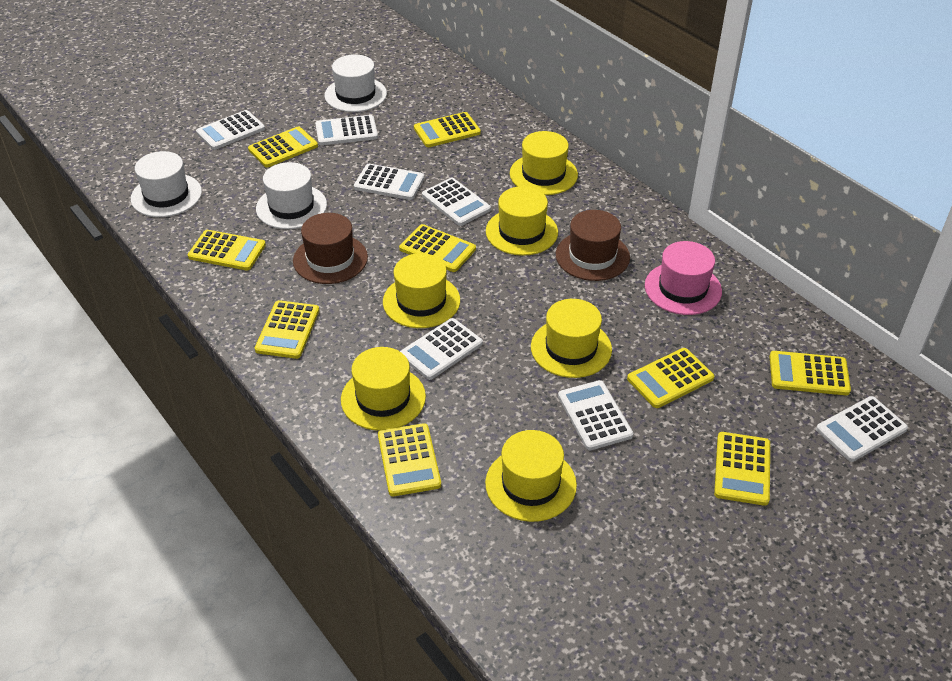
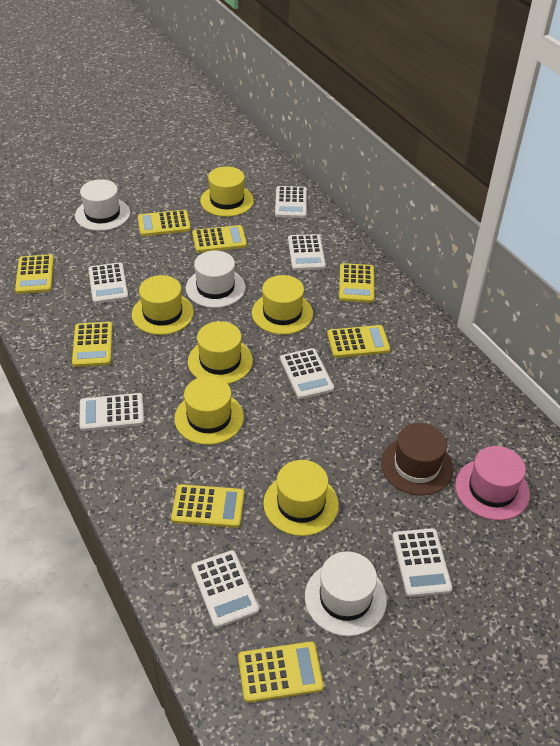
brown hat: [293,213,368,284] [556,210,630,281] = 2 -> [381,423,454,495] = 1
yellow calculator: [188,230,266,271] [248,126,318,167] [255,300,319,359] [378,423,441,496] [399,224,476,272] [414,112,481,147] [627,348,714,408] [714,432,770,506] [769,351,851,395] = 9 -> [15,254,54,294] [72,322,113,367] [138,210,191,236] [171,484,244,528] [192,225,247,252] [238,642,324,703] [327,325,390,358] [339,263,374,303] = 8

